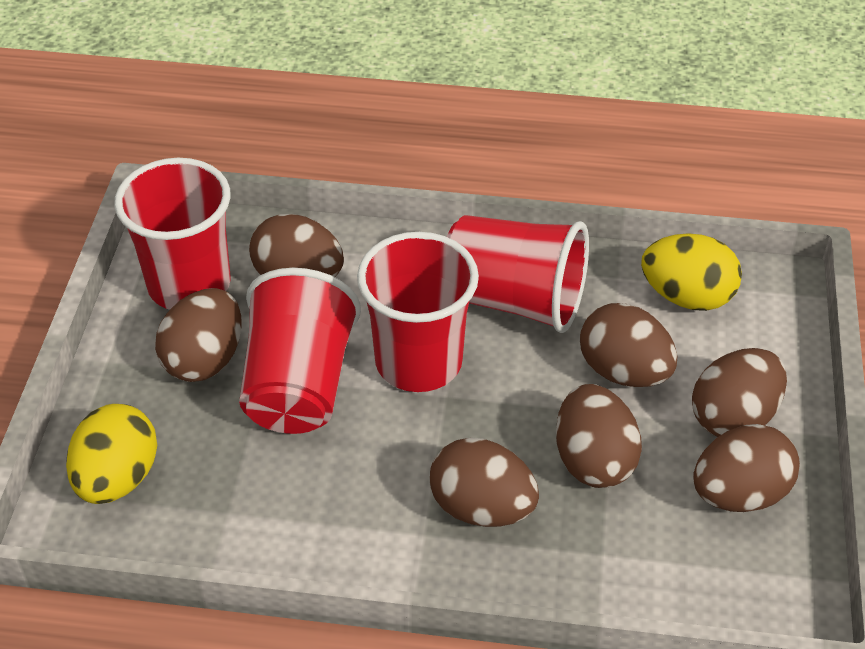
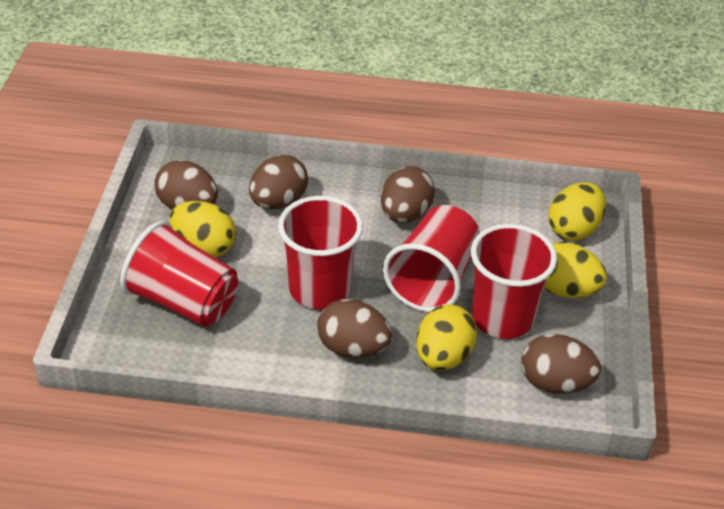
brown egg: [155,288,242,382] [249,214,344,277] [430,438,539,527] [556,384,642,488] [580,303,677,387] [692,348,787,437] [693,424,800,512] = 7 -> [155,160,218,210] [249,155,308,209] [317,299,392,358] [381,166,435,223] [521,334,601,394] = 5
yellow egg: [66,404,157,504] [641,233,742,311] = 2 -> [169,201,236,257] [416,304,477,370] [544,242,607,298] [548,182,606,241] = 4

